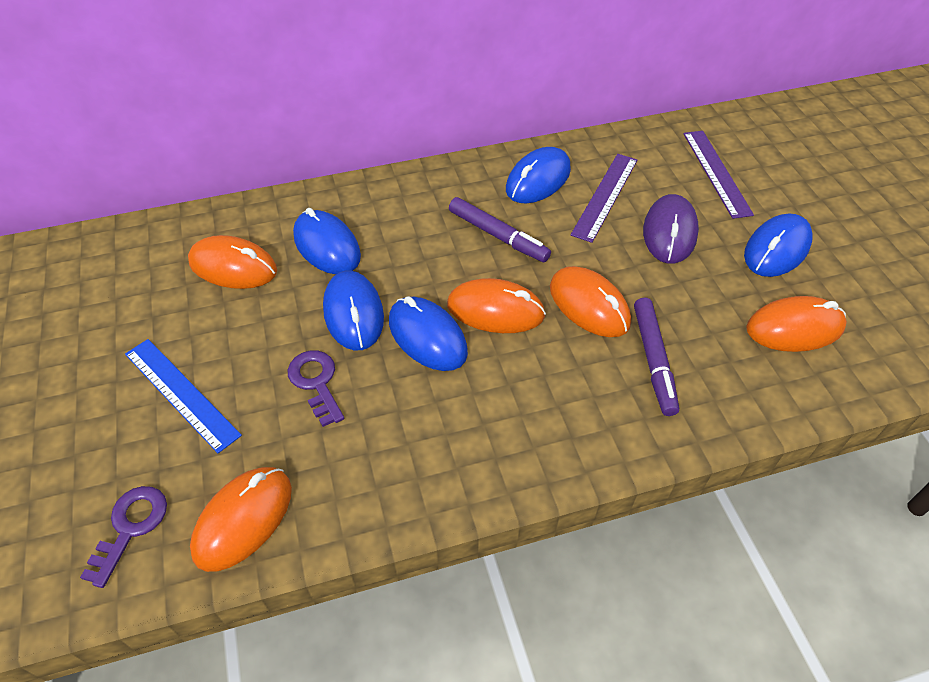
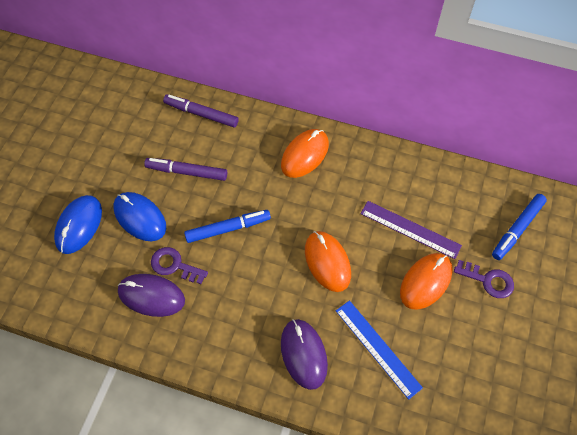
blue marker: none = 0 -> [184,210,271,243] [492,194,547,260] = 2
blue mouse: [293,208,361,274] [323,270,384,351] [389,296,468,371] [506,147,571,203] [744,214,813,277] = 5 -> [54,195,102,254] [113,192,166,241] = 2
orange mouse: [188,235,277,289] [190,467,292,572] [447,278,546,333] [550,266,631,337] [746,296,847,352] = 5 -> [281,129,329,178] [305,231,351,292] [400,253,453,310] = 3
purple mouse: [643,194,699,264] = 1 -> [118,274,185,317] [281,319,328,390] = 2
purple ruler: [571,154,637,243] [683,131,754,219] = 2 -> [361,201,462,259] = 1

